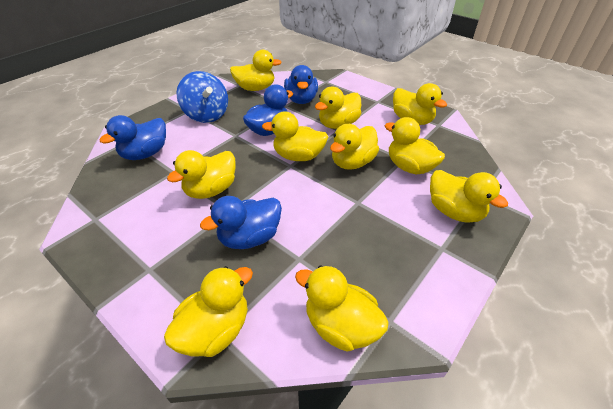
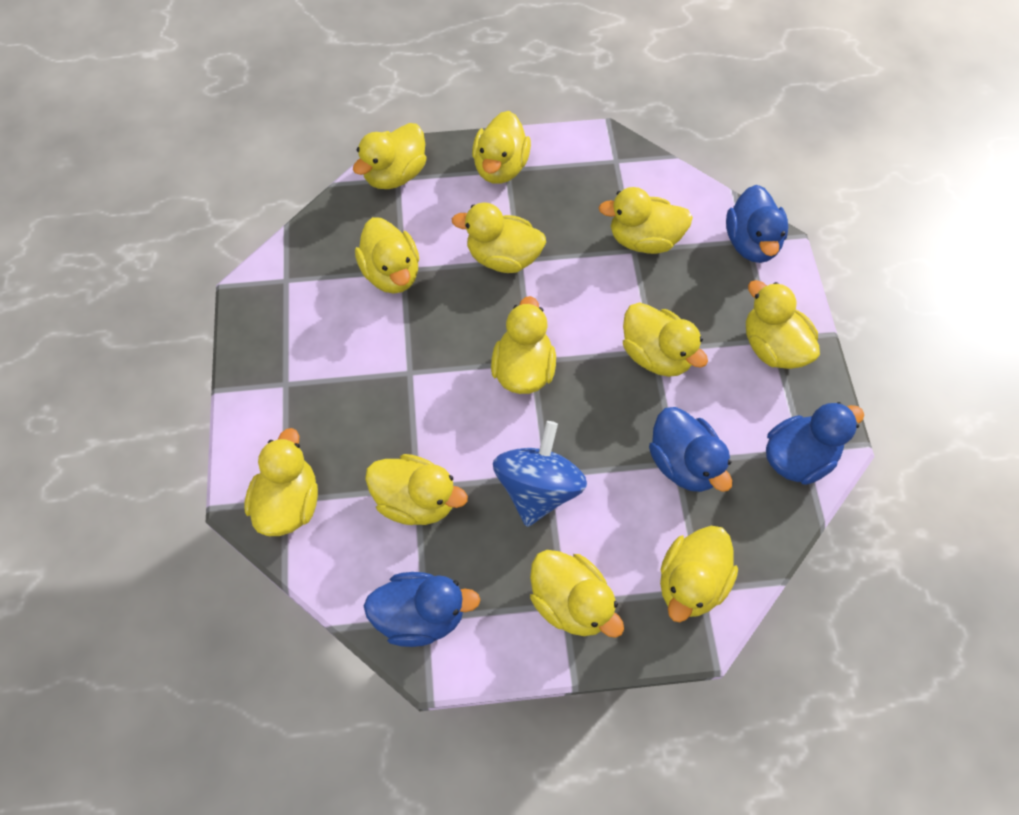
yellow duck: [164,266,253,357] [167,150,236,199] [230,50,282,91] [262,111,328,161] [295,265,389,352] [315,86,361,129] [330,124,379,170] [385,117,445,174] [393,83,447,125] [430,170,508,223] = 10 -> [244,428,318,536] [353,123,426,189] [355,217,419,294] [365,454,468,525] [452,203,546,273] [472,111,531,184] [491,296,556,394] [530,550,624,638] [598,187,693,254] [623,302,708,377] [660,526,738,622] [746,280,820,369] = 12

